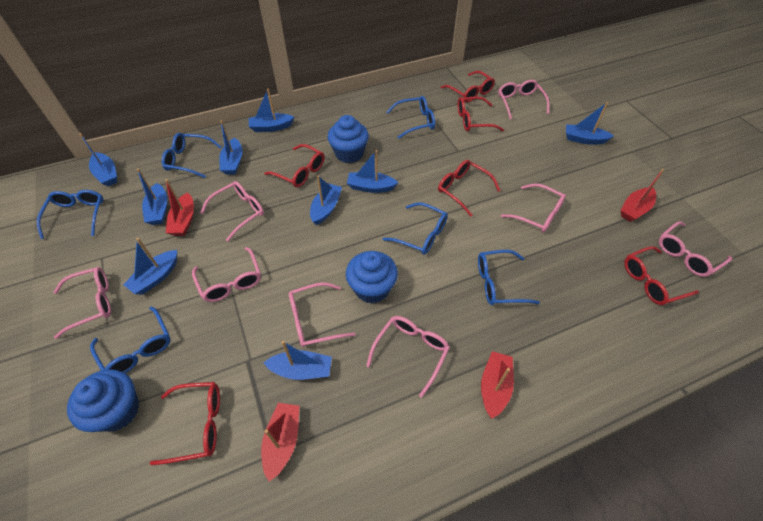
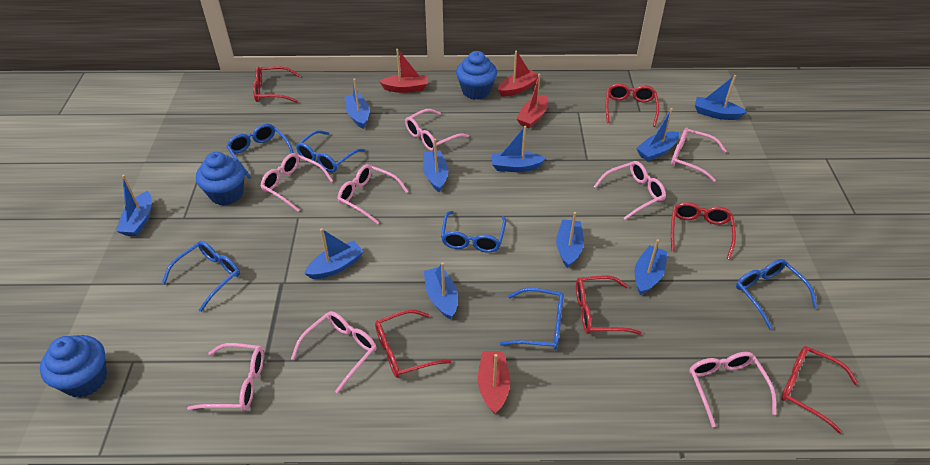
blue boat: [79,133,117,186] [123,238,177,295] [137,168,167,225] [219,120,242,175] [249,88,294,132] [263,341,332,380] [310,175,342,225] [347,150,398,193] [566,102,613,145] = 9 -> [116,175,152,236] [304,228,364,279] [345,78,370,129] [423,139,448,192] [424,262,458,320] [492,126,546,172] [556,212,584,268] [635,239,668,295] [636,108,679,162] [695,75,747,120] = 10

